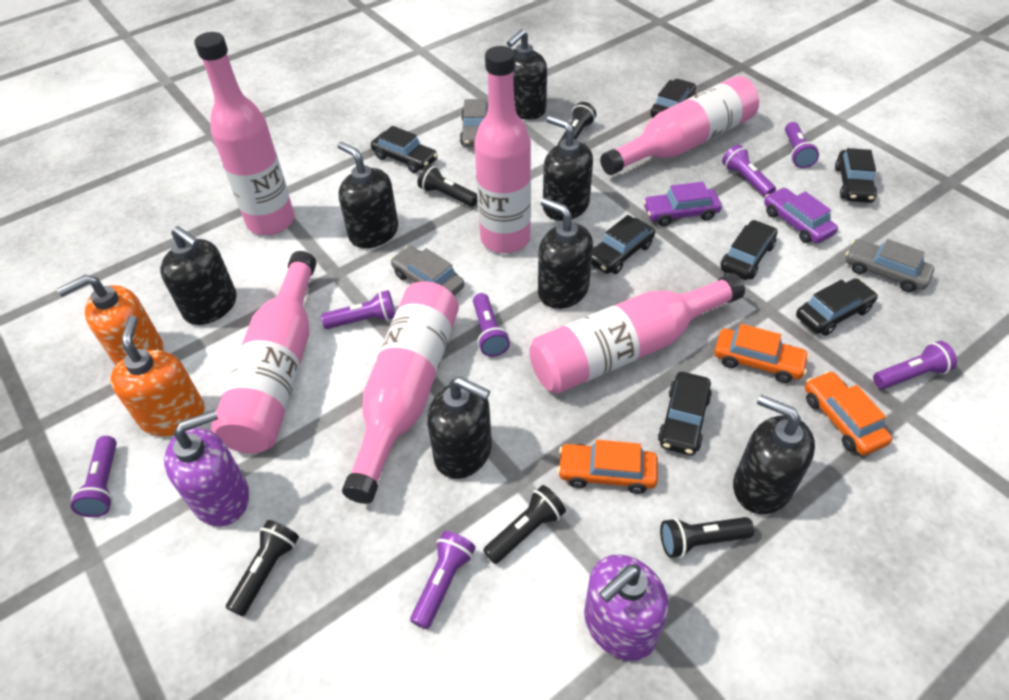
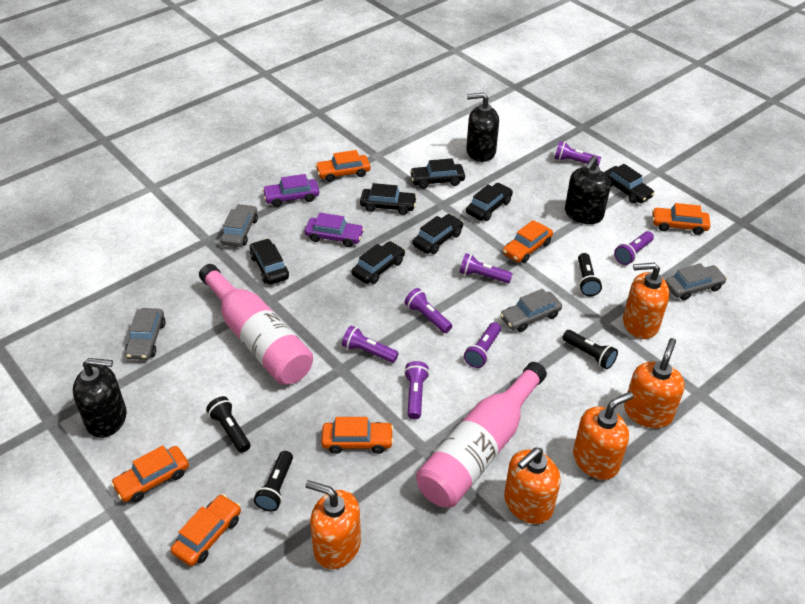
black flashlight: [226,520,299,616] [417,164,477,207] [483,485,566,564] [558,102,596,145] [660,517,754,558] = 5 -> [206,396,251,453] [254,451,293,511] [562,330,618,369] [578,253,602,296] = 4
black soap dispenser: [160,226,237,325] [338,142,398,248] [427,377,492,479] [507,29,547,119] [538,198,593,309] [543,115,593,221] [733,395,815,514] = 7 -> [73,358,127,438] [466,92,499,162] [565,156,611,224] = 3
grey car: [391,246,465,295] [460,99,488,147] [846,239,934,292] = 3 -> [125,308,165,360] [221,204,258,247] [500,289,562,332] [665,263,727,300] = 4
orange car: [557,440,658,494] [714,324,809,383] [805,371,892,456] = 3 -> [111,445,189,502] [171,494,241,566] [315,150,371,182] [321,417,394,454] [503,220,553,263] [652,203,710,235] = 6
orange soap dispenser: [57,275,163,365] [110,315,205,436] = 2 -> [306,480,361,569] [504,448,561,524] [573,392,634,480] [623,263,670,339] [624,338,685,428] = 5
pink bottle: [194,32,295,235] [211,251,316,453] [342,282,459,504] [474,46,531,253] [529,273,745,394] [600,76,759,175] = 6 -> [199,264,313,385] [416,362,547,508] = 2
purple soap dispenser: [164,410,249,526] [584,555,669,661] = 2 -> none = 0

